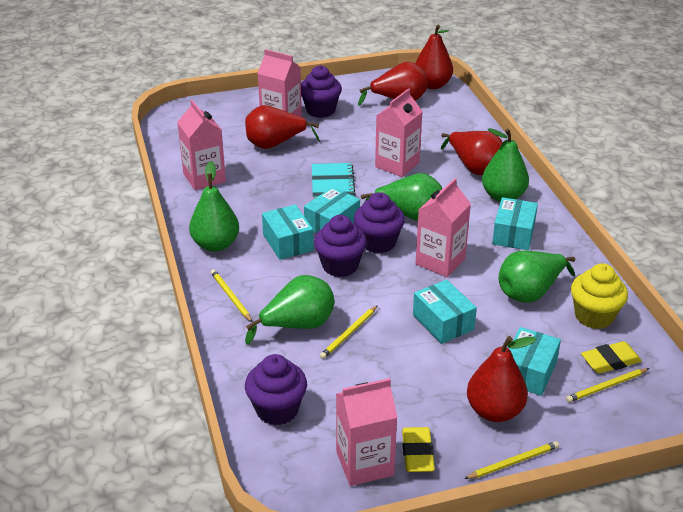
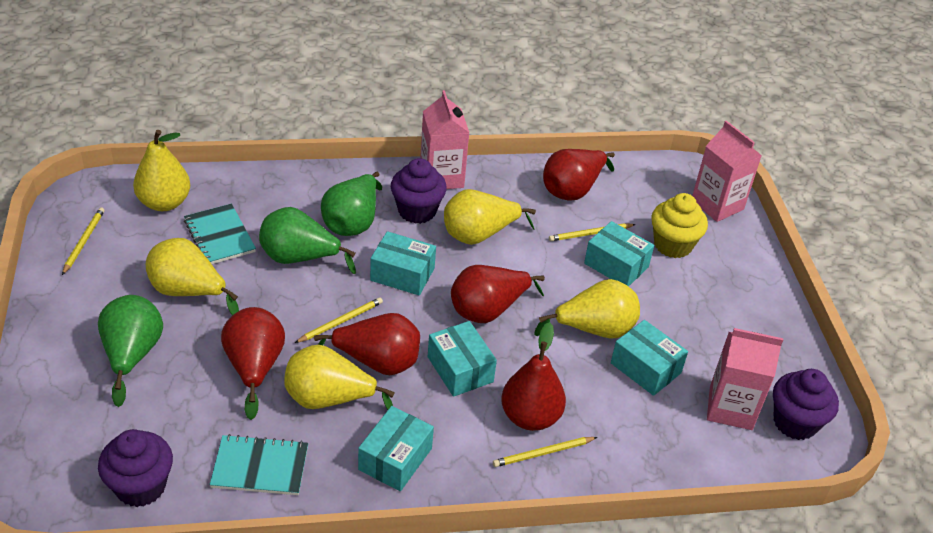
green pear: [189,161,239,252] [245,275,335,345] [361,173,442,221] [482,128,529,202] [499,251,575,303] = 5 -> [98,295,163,407] [259,207,356,274] [321,172,382,236] = 3
pink carton: [177,100,226,190] [257,49,302,117] [336,378,398,486] [375,88,423,177] [416,178,471,277] = 5 -> [420,90,469,189] [692,121,762,222] [707,328,783,430] = 3
purple cupcake: [245,354,307,425] [301,65,342,118] [314,215,367,277] [354,192,405,253] = 4 -> [98,429,173,507] [391,158,447,224] [773,369,839,440] = 3
turquoise notebook: [312,163,356,200] = 1 -> [184,204,256,264] [210,434,308,495] = 2
yellow eraser: [402,427,435,472] [581,341,642,373] = 2 -> none = 0
yellow pear: none = 0 -> [133,130,190,211] [146,238,239,316] [284,345,395,410] [444,189,536,245] [534,279,640,339] = 5

